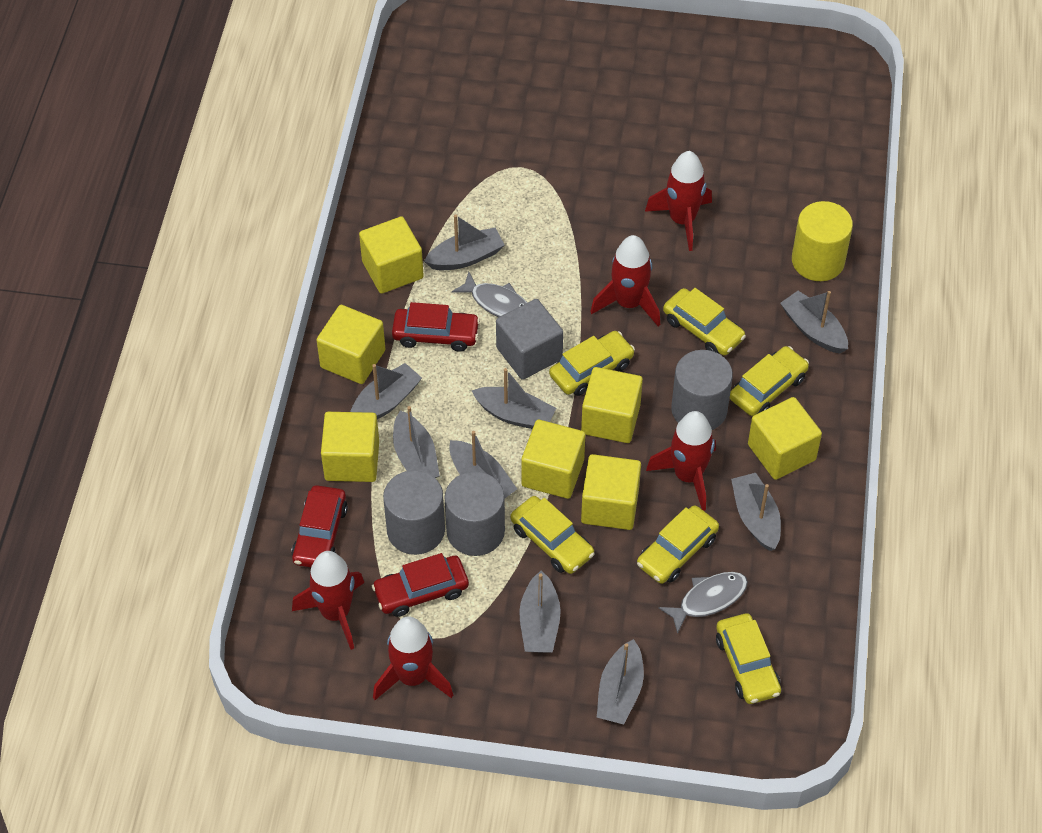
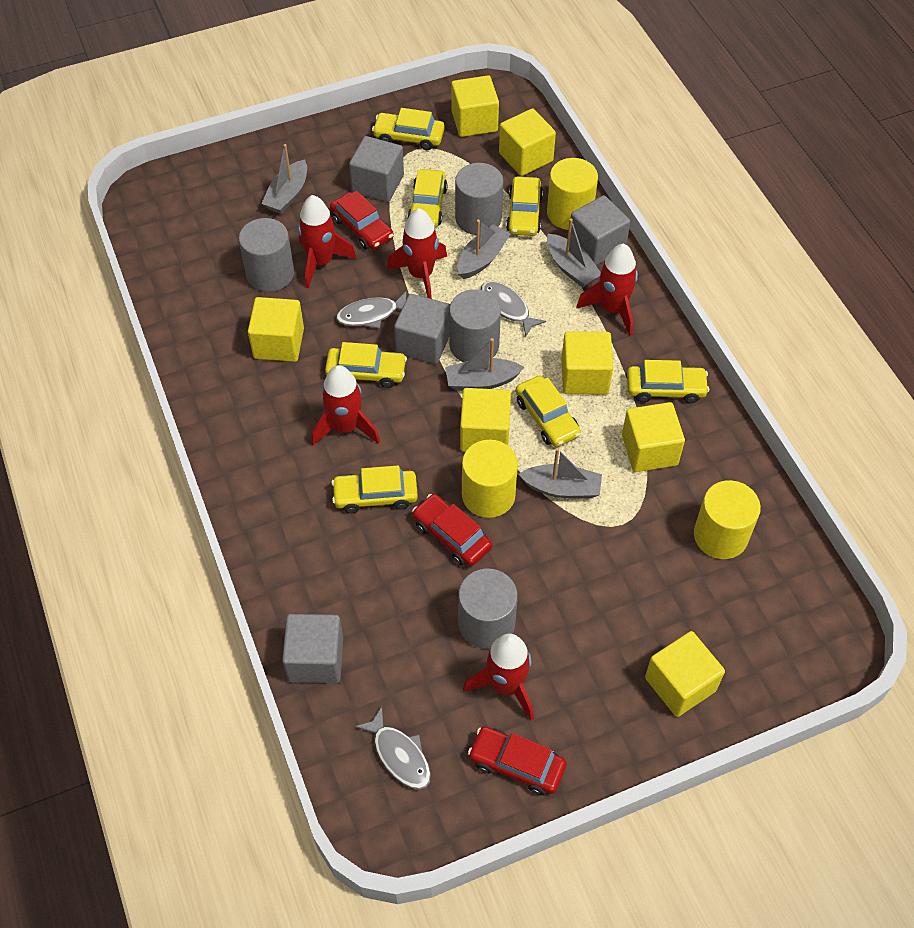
grey boat: [350,363,422,419] [393,406,440,478] [424,214,505,270] [449,431,517,498] [472,368,556,429] [519,570,561,653] [597,639,644,725] [731,473,781,551] [780,291,848,354] = 9 -> [261,144,307,214] [445,338,524,390] [458,220,511,279] [519,448,602,498] [547,219,601,288] = 5
grey cube: [496,299,563,380] = 1 -> [282,614,343,683] [349,136,404,202] [394,294,450,364] [571,195,630,265] = 4
grey cylinder: [383,470,445,555] [445,471,505,556] [671,350,733,430] = 3 -> [239,218,294,292] [449,289,501,362] [455,163,503,235] [458,569,518,649] = 4
grey fish: [452,272,528,317] [659,572,748,634] = 2 -> [336,291,407,329] [355,707,431,790] [481,281,546,337] = 3
yellow car: [510,496,595,574] [549,331,635,396] [637,505,719,584] [663,288,746,356] [716,613,781,704] [730,346,809,416] = 6 -> [325,342,407,388] [331,465,418,513] [372,108,445,150] [407,169,448,228] [506,176,543,236] [516,376,581,447] [627,360,709,403] = 7
yellow cylinder: [792,201,853,281] = 1 -> [462,440,518,518] [547,158,598,230] [694,480,761,559] = 3

